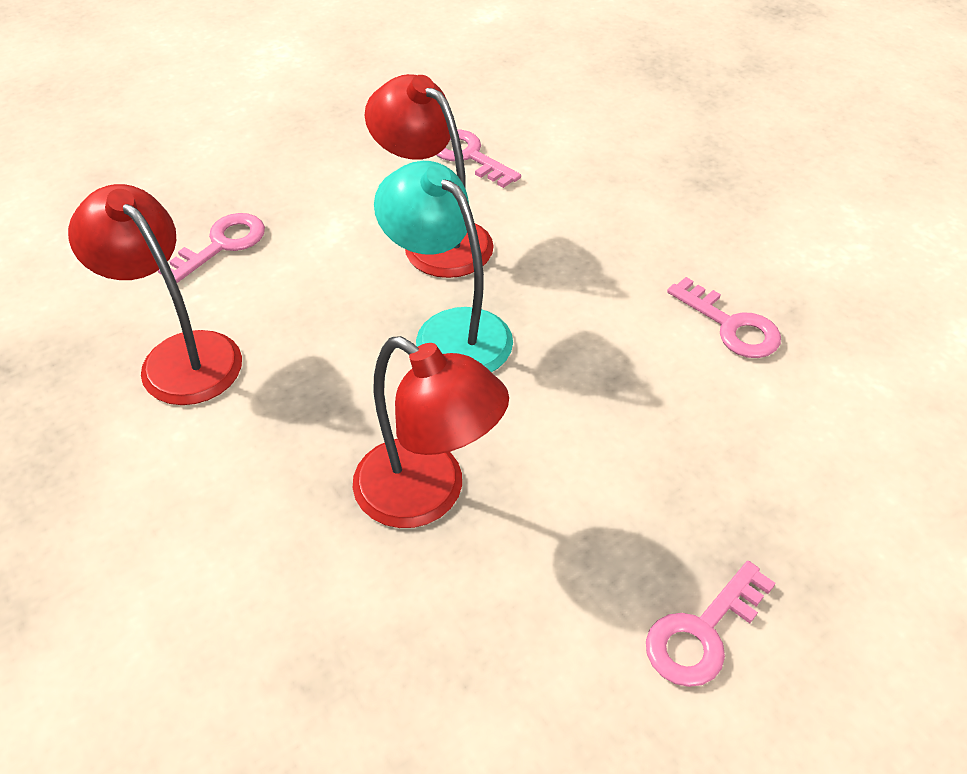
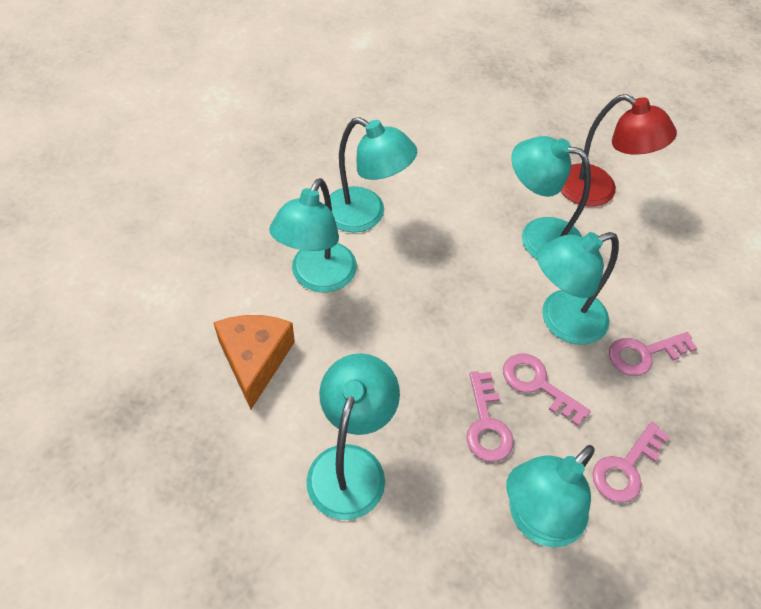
orange cheese: none = 0 -> [213,315,295,409] = 1
red lamp: [68,184,242,405] [353,336,509,528] [365,74,494,278] = 3 -> [561,94,677,207] = 1
turquoise lamp: [374,161,513,372] = 1 -> [269,178,357,292] [306,353,400,520] [324,117,417,233] [506,445,595,548] [511,136,591,259] [536,232,619,345] = 6

